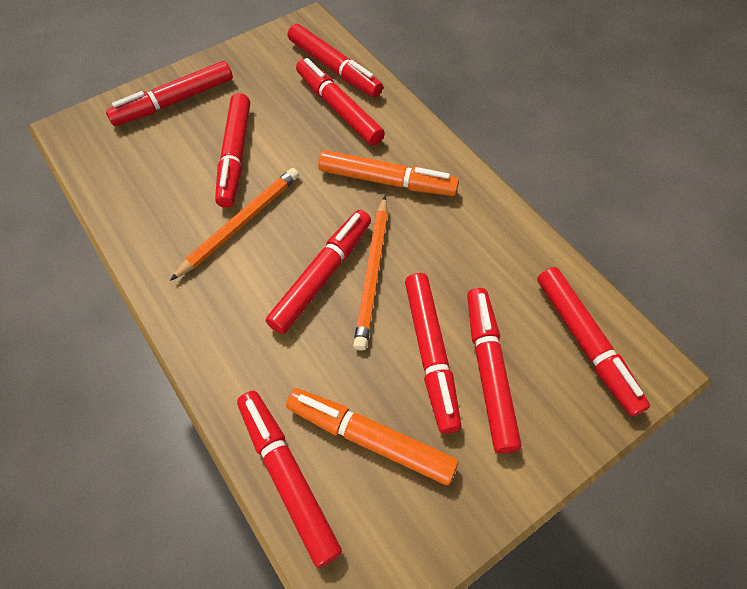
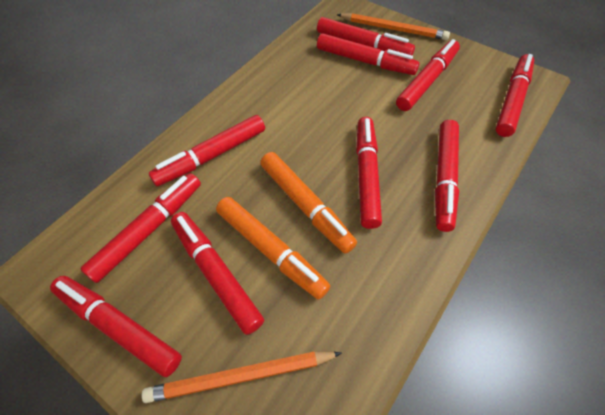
red marker: [106,61,233,126] [215,93,250,208] [237,391,342,568] [266,210,371,334] [288,24,383,97] [296,58,385,146] [405,273,462,434] [467,288,522,454] [537,267,650,416] = 9 -> [50,276,182,377] [80,173,201,283] [149,115,265,186] [171,212,264,335] [317,17,415,56] [317,33,419,75] [356,117,382,229] [396,39,460,111] [435,120,459,232] [496,54,534,137] = 10

